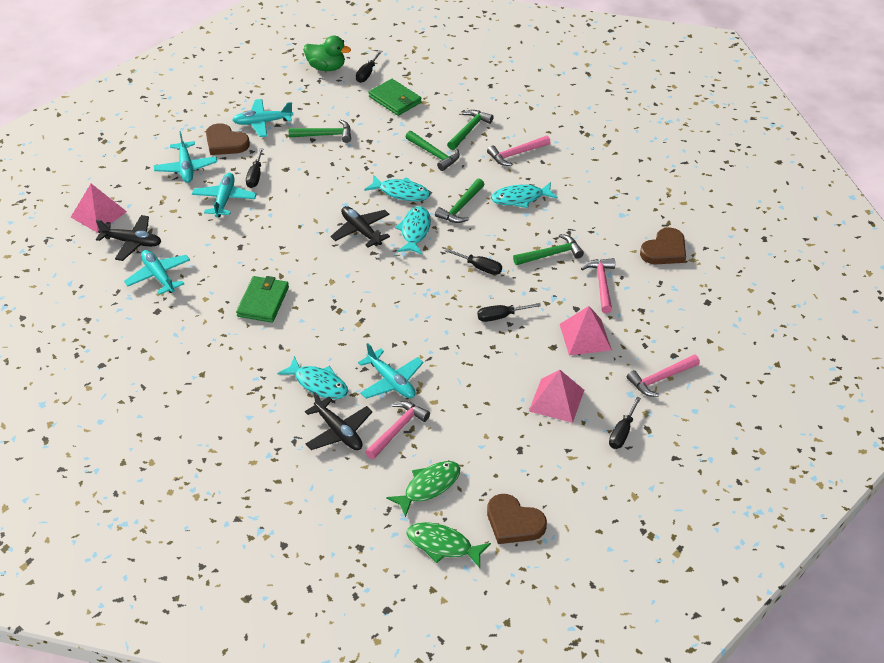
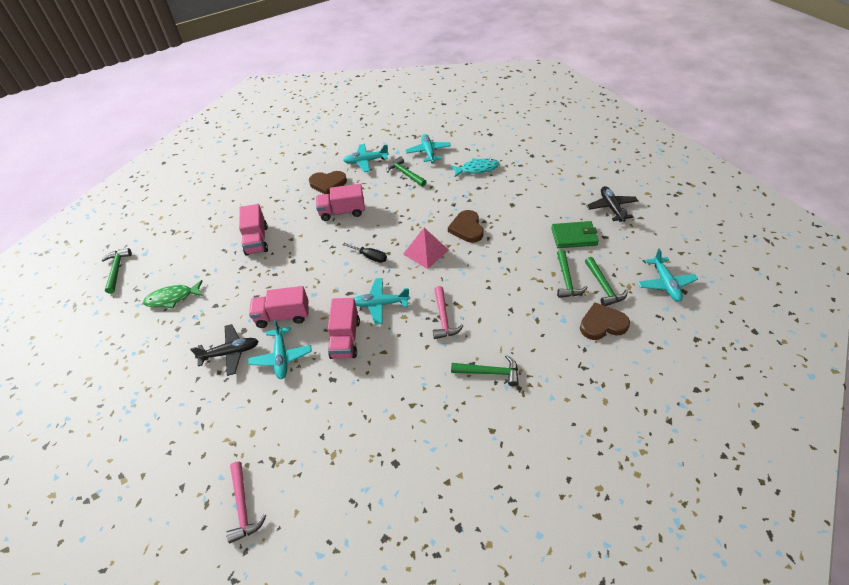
black plane: [96,215,161,261] [305,392,372,450] [331,206,390,248] = 3 -> [190,324,259,376] [586,186,638,222] = 2
black screwdriver: [246,148,264,188] [356,50,382,83] [445,248,502,275] [477,303,541,322] [609,397,641,449] = 5 -> [342,243,387,263] = 1
green duck: [304,36,351,71] = 1 -> none = 0
green fish: [386,461,460,518] [407,522,491,568] = 2 -> [143,280,203,308] = 1
green wallet: [236,276,289,323] [369,79,422,116] = 2 -> [551,221,599,248] = 1
pink hammer: [365,401,430,459] [487,135,551,166] [581,258,615,313] [627,354,700,397] = 4 -> [226,462,266,543] [433,286,463,339] = 2
pink pyramid: [71,184,127,233] [529,370,584,423] [560,306,612,355] = 3 -> [403,228,448,269] = 1
pink truck: none = 0 -> [239,204,268,256] [249,286,309,328] [316,184,365,221] [328,298,360,359] = 4
turquoise fish: [277,356,348,399] [364,175,430,201] [395,206,431,255] [491,182,558,208] = 4 -> [450,158,500,177] = 1

